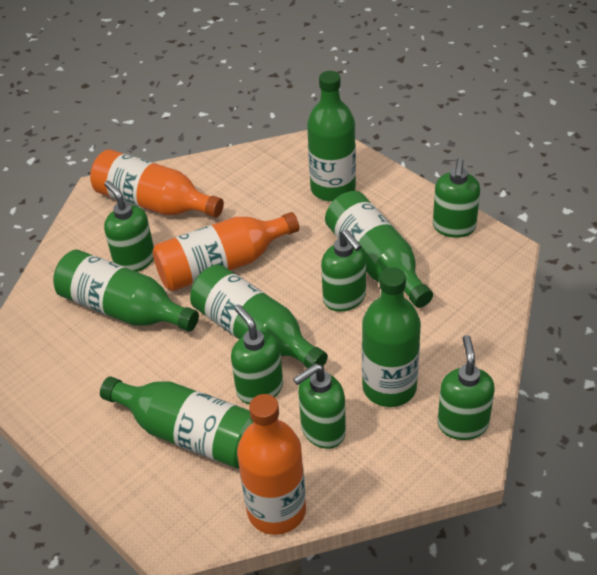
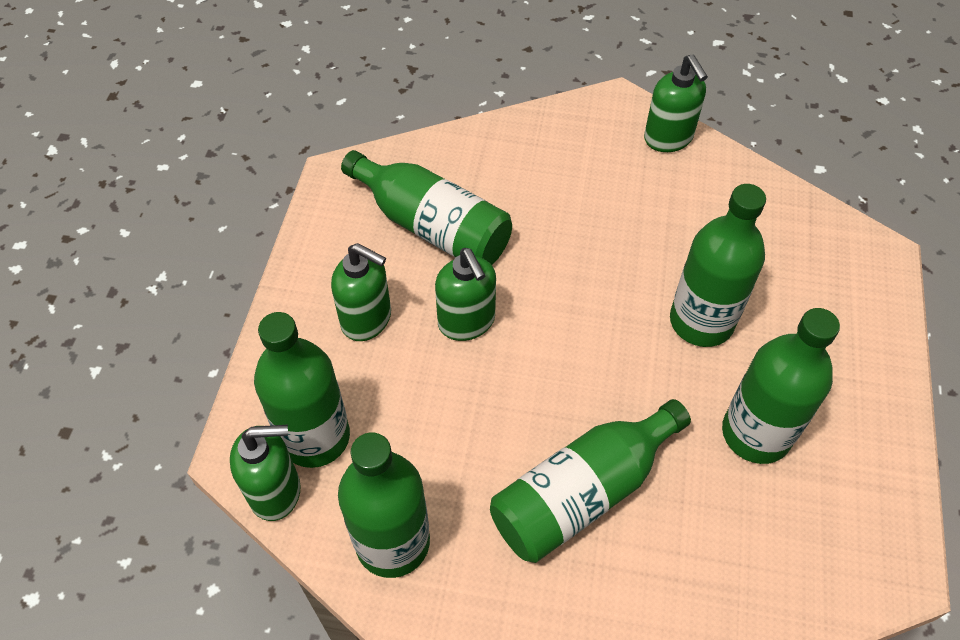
green soap dispenser: [104,181,154,272] [231,305,283,405] [293,364,346,449] [321,230,366,312] [433,158,480,238] [438,335,495,440] = 6 -> [230,425,301,521] [331,243,391,341] [435,248,496,341] [644,54,708,152] = 4
orange bottle: [90,149,224,218] [153,212,299,291] [237,394,306,535] = 3 -> none = 0

